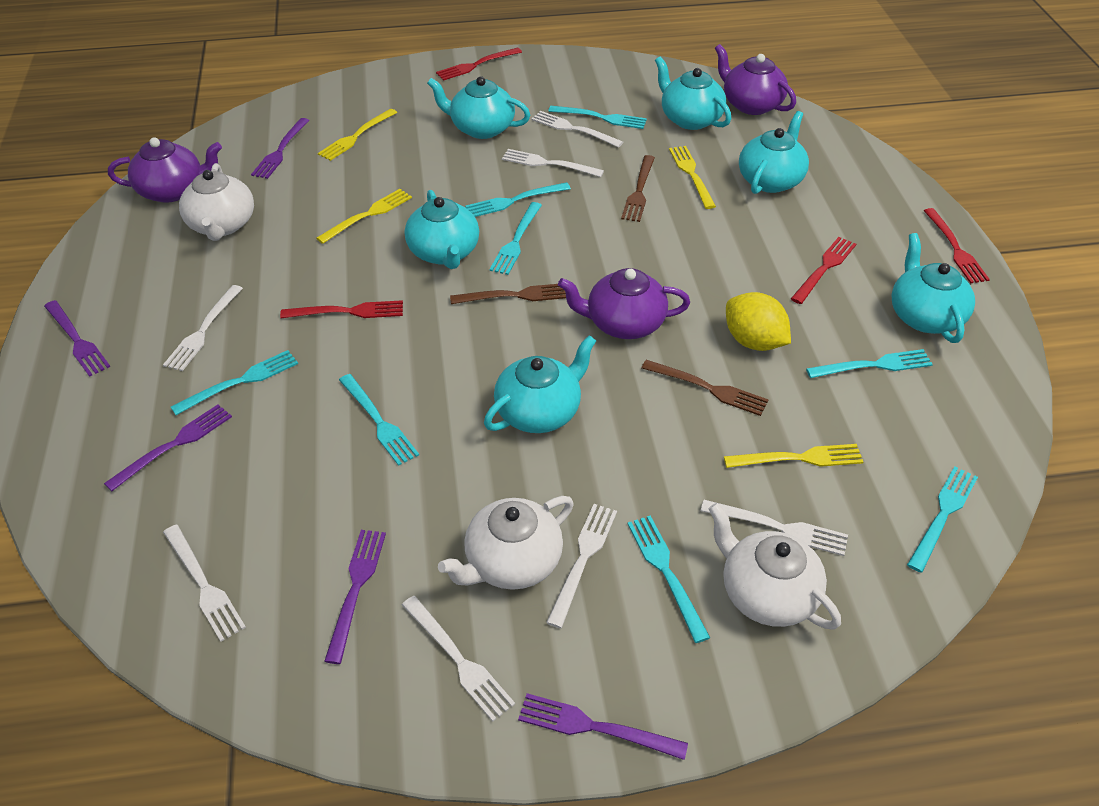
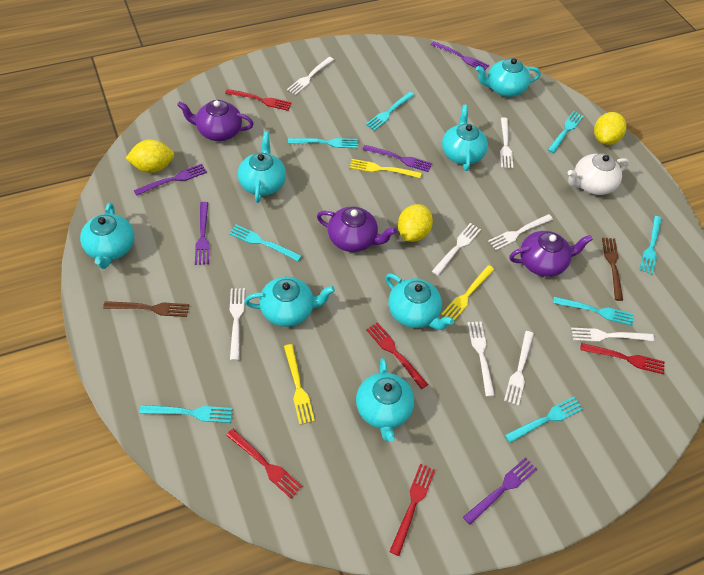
brown fork: [450,284,566,304] [621,155,655,222] [641,360,769,416] = 3 -> [103,301,189,317] [602,237,623,301] = 2
red fork: [280,300,403,318] [436,47,522,81] [791,237,856,304] [924,208,990,283] = 4 -> [225,89,292,111] [226,429,302,498] [366,322,428,389] [389,464,435,556] [580,343,664,374] = 5
turquoise teapot: [405,190,479,269] [427,76,530,139] [484,335,596,433] [655,56,731,130] [739,111,809,194] [891,233,975,343] = 6 -> [80,203,134,269] [238,132,286,203] [244,277,335,327] [356,358,414,442] [385,273,454,330] [442,105,488,171] [476,58,541,97] = 7
white fork: [163,285,243,371] [163,525,246,642] [402,596,515,722] [502,149,604,177] [531,111,623,148] [546,504,617,628] [701,500,848,556] = 7 -> [230,288,245,361] [287,57,334,95] [432,223,481,276] [468,322,495,397] [488,214,553,250] [500,117,513,169] [504,331,534,406] [571,328,655,342] = 8
white teapot: [179,163,254,241] [438,496,574,590] [708,503,841,630] = 3 -> [568,153,629,195] = 1
yellow fork: [316,189,412,244] [318,109,397,161] [669,146,716,209] [724,444,863,468] = 4 -> [284,344,315,424] [350,159,421,178] [441,265,494,320] = 3
yellow lemon: [726,292,791,351] = 1 -> [126,139,174,173] [398,204,433,242] [594,112,626,145] = 3

